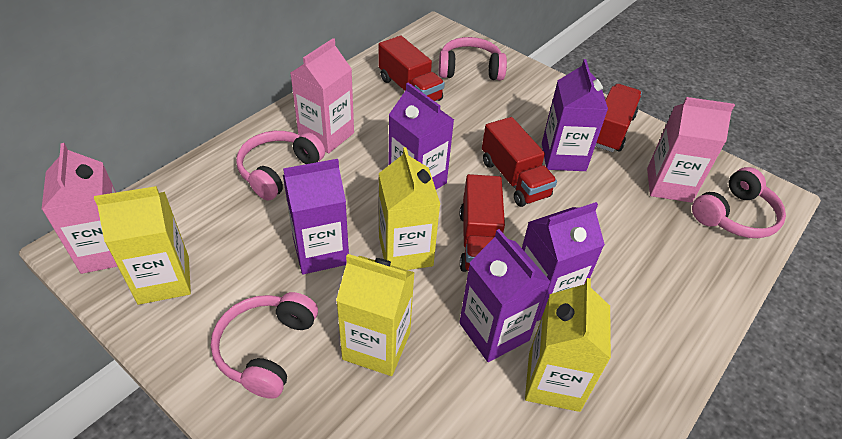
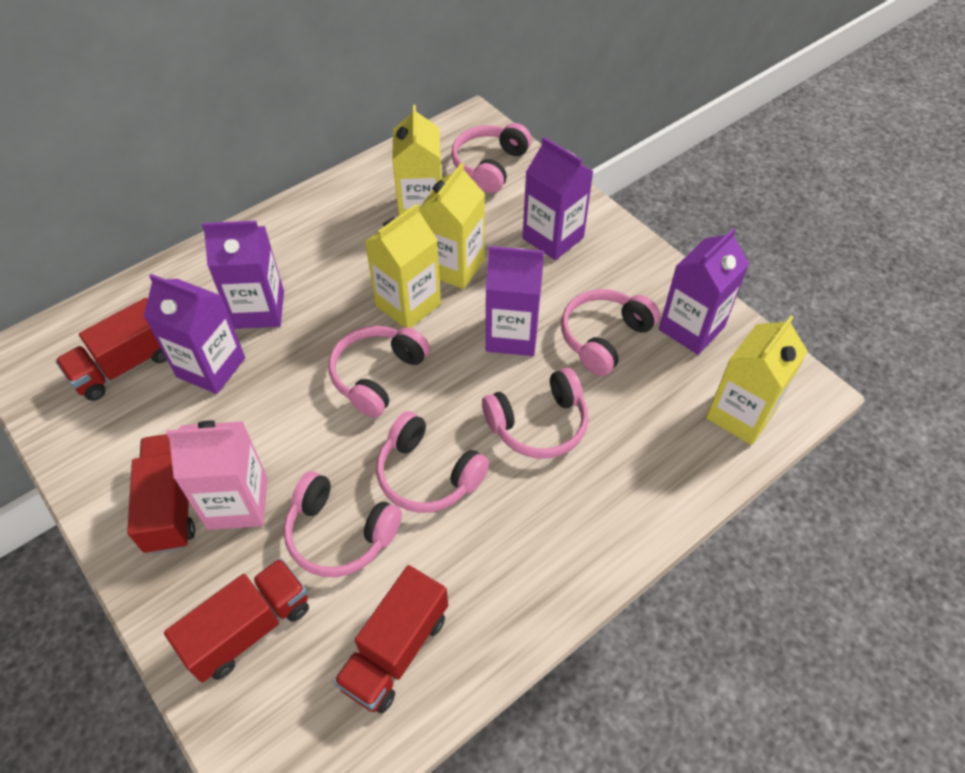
pink carton: [41,143,118,274] [290,38,354,153] [647,97,735,203] = 3 -> [166,420,268,530] = 1
pink headphones: [211,292,318,399] [236,131,325,201] [439,37,507,81] [692,167,786,238] = 4 -> [284,471,402,577] [329,326,430,418] [376,411,489,513] [451,123,532,193] [482,368,589,458] [561,289,660,376] = 6

